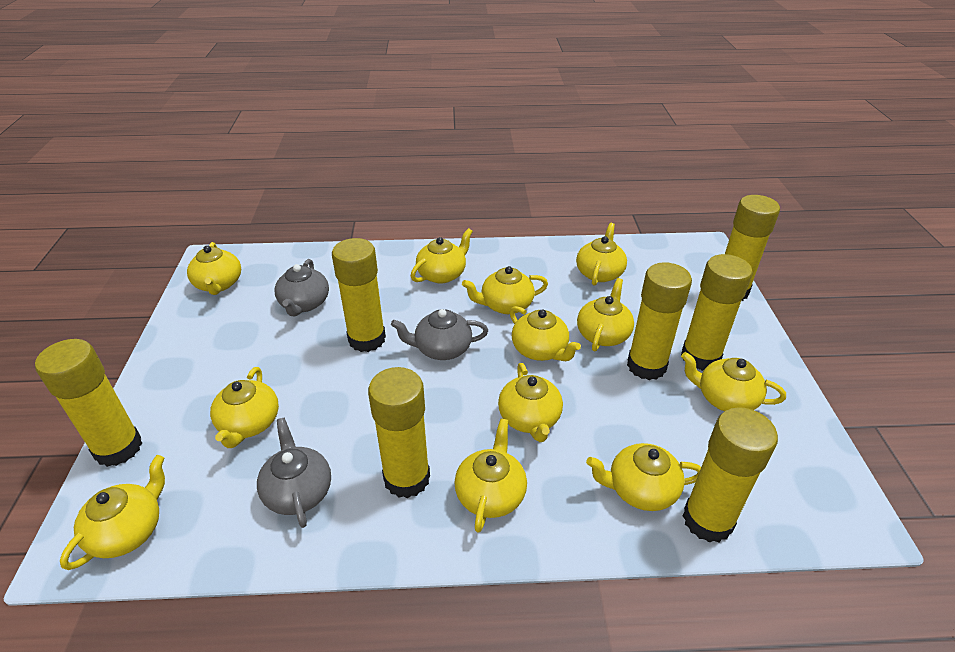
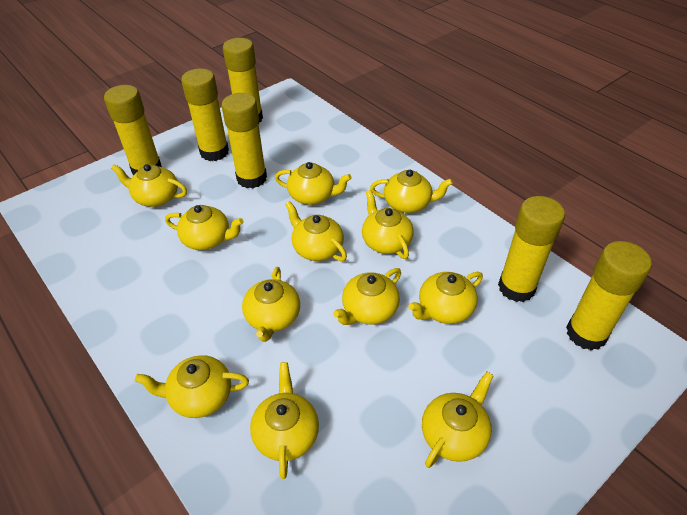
grey teapot: [257,418,331,528] [274,259,329,316] [391,309,488,360] = 3 -> none = 0
yellow glue stick: [35,339,142,467] [332,238,386,352] [368,367,430,498] [627,262,692,380] [681,254,753,371] [683,407,778,542] [725,195,780,301] = 7 -> [104,85,162,175] [181,68,229,161] [222,93,267,188] [223,38,263,124] [498,196,565,302] [566,241,652,351] = 6

